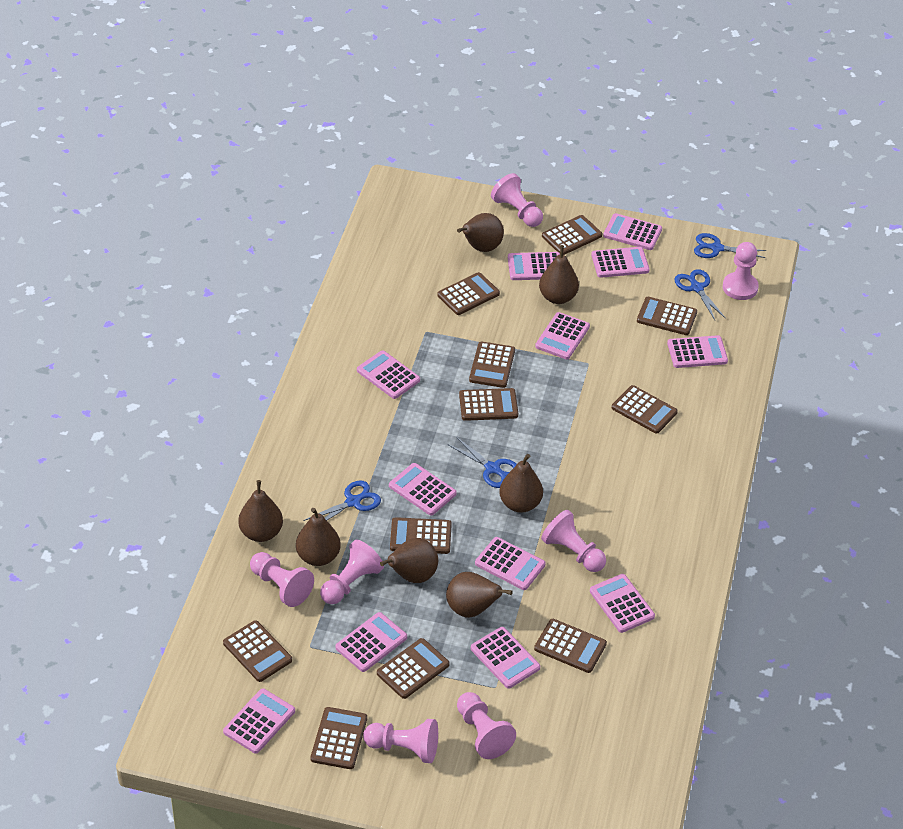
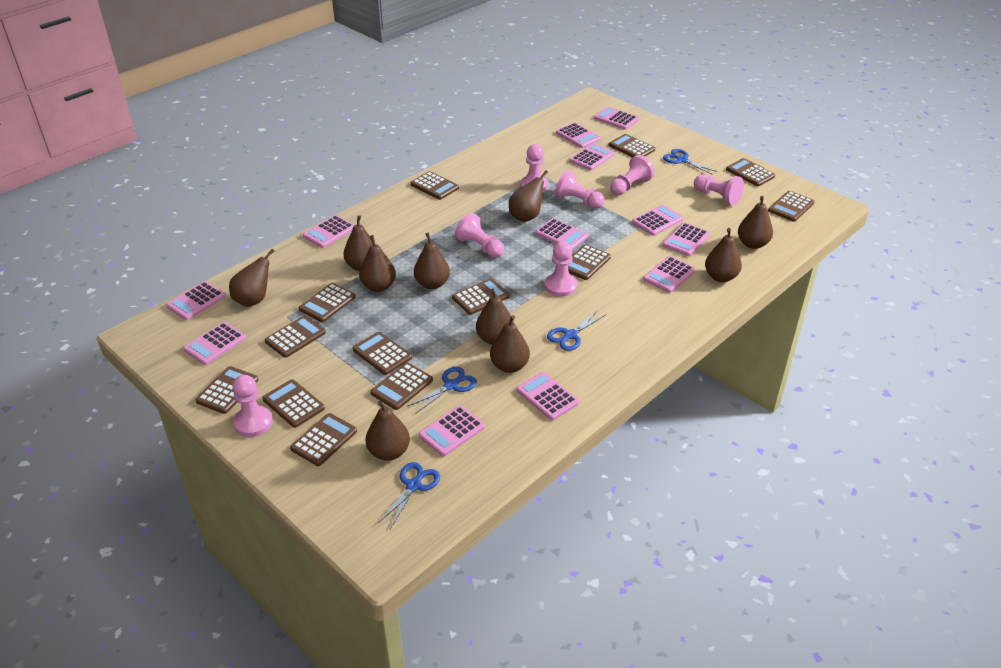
brown calculator: [223,620,292,682] [311,707,367,769] [377,638,449,699] [390,517,452,554] [437,272,500,315] [459,388,518,421] [469,341,515,388] [534,619,607,673] [542,215,602,255] [612,385,678,434] [637,297,697,335] = 11 -> [195,366,258,414] [262,379,325,428] [264,316,326,358] [290,413,357,466] [299,283,356,322] [352,332,412,375] [370,363,433,410] [410,171,459,200] [452,278,510,315] [568,244,611,280] [608,134,655,157] [726,158,775,186] [768,191,815,222] = 13
brown pear: [238,480,283,542] [296,508,341,566] [380,538,438,583] [446,572,513,618] [457,213,504,252] [499,454,543,513] [539,245,579,304] = 7 -> [229,249,275,307] [343,215,373,271] [359,235,396,292] [365,401,410,461] [414,233,450,289] [476,288,514,345] [490,315,530,373] [509,170,548,222] [705,228,742,282] [738,196,773,249] = 10

